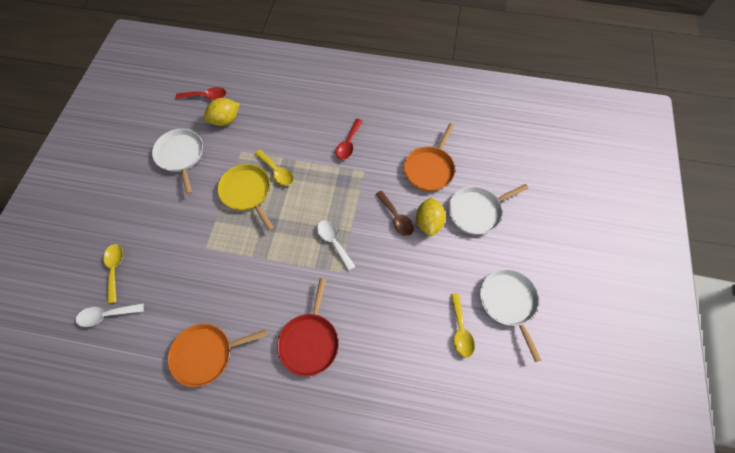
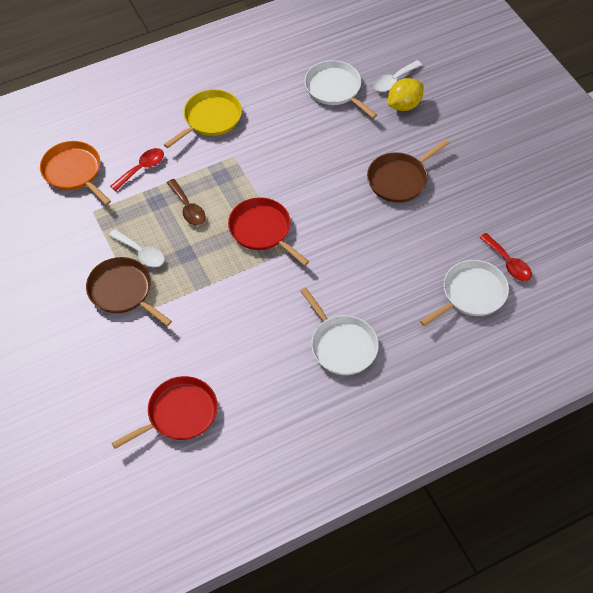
brown pan: none = 0 -> [86,257,172,326] [367,139,449,203] = 2
orange pan: [168,324,267,387] [404,124,455,191] = 2 -> [40,141,111,205] = 1
red pan: [277,278,339,376] = 1 -> [112,376,218,449] [228,197,309,266] = 2
yellow lemon: [204,98,240,126] [416,197,446,236] = 2 -> [388,78,423,111] = 1
yellow spoon: [103,244,123,303] [255,149,294,186] [450,293,475,358] = 3 -> none = 0

